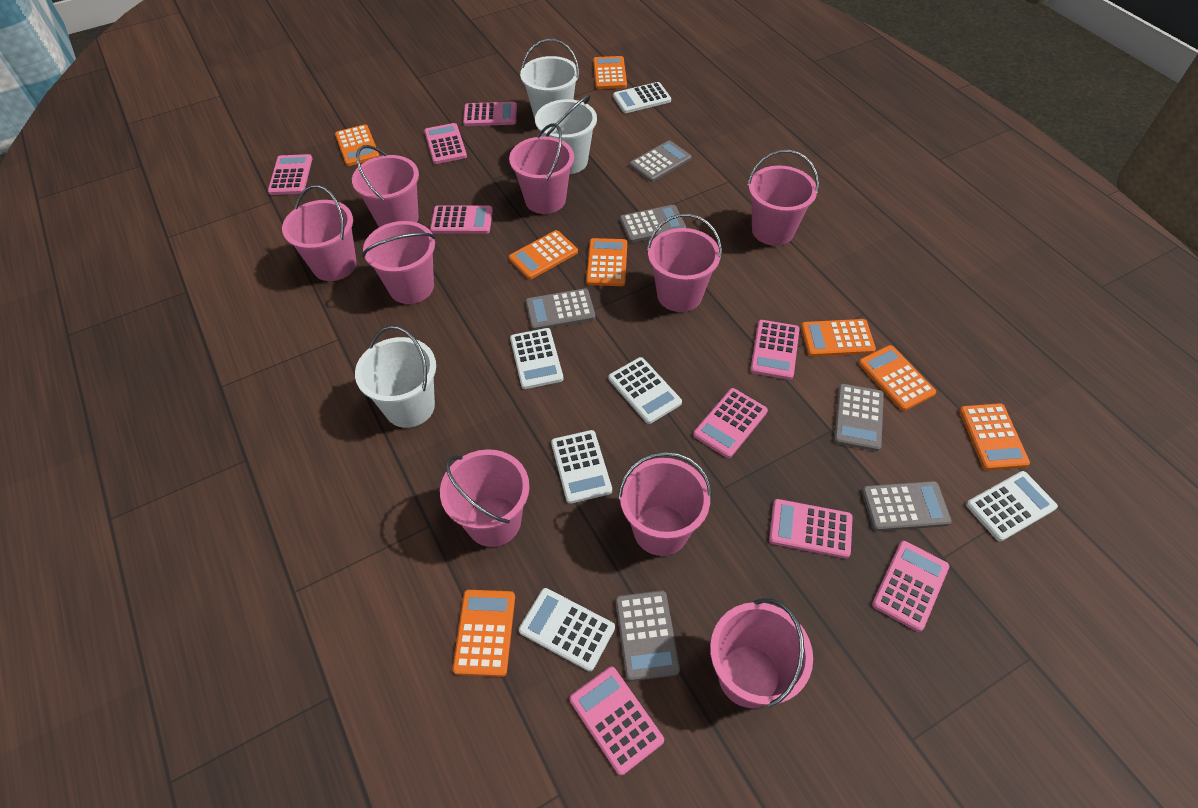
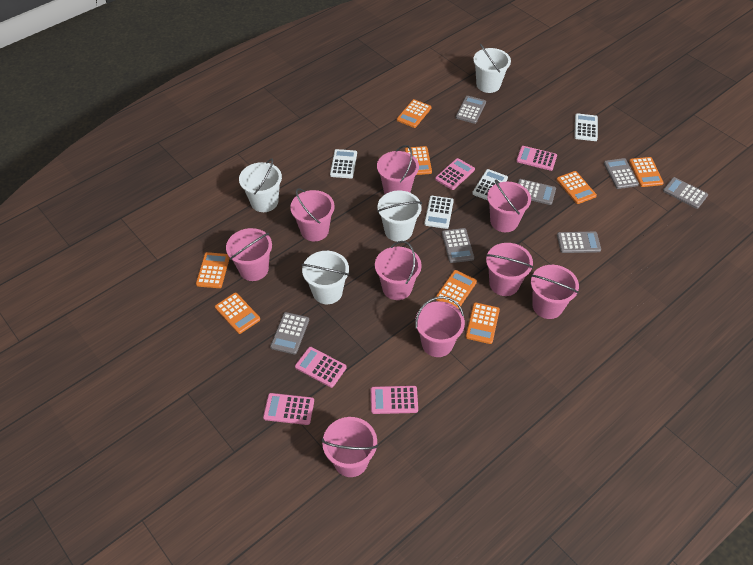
grey calculator: [526,288,595,330] [615,590,680,681] [620,205,686,243] [630,140,692,182] [834,384,884,451] [862,481,952,531] = 6 -> [270,312,309,354] [442,228,474,263] [456,96,486,124] [518,179,556,205] [557,231,601,253] [604,158,639,189] [663,177,708,209] = 7
pink calculator: [268,154,312,195] [424,123,467,164] [430,205,493,234] [463,102,517,126] [570,667,664,776] [693,388,768,458] [750,320,800,380] [769,499,853,559] [872,541,949,632] = 9 -> [263,393,314,425] [295,347,347,388] [371,386,418,414] [435,158,475,190] [516,146,557,171] = 5
white bucket: [355,326,436,428] [520,39,579,119] [535,94,597,174] = 3 -> [239,158,282,212] [302,251,349,304] [377,190,422,242] [473,44,511,93] = 4
white calculator: [510,328,564,389] [519,588,615,671] [551,430,612,504] [608,357,682,424] [613,82,671,113] [966,471,1058,541] = 6 -> [330,149,357,178] [424,196,454,229] [472,169,508,200] [574,113,598,141] = 4

